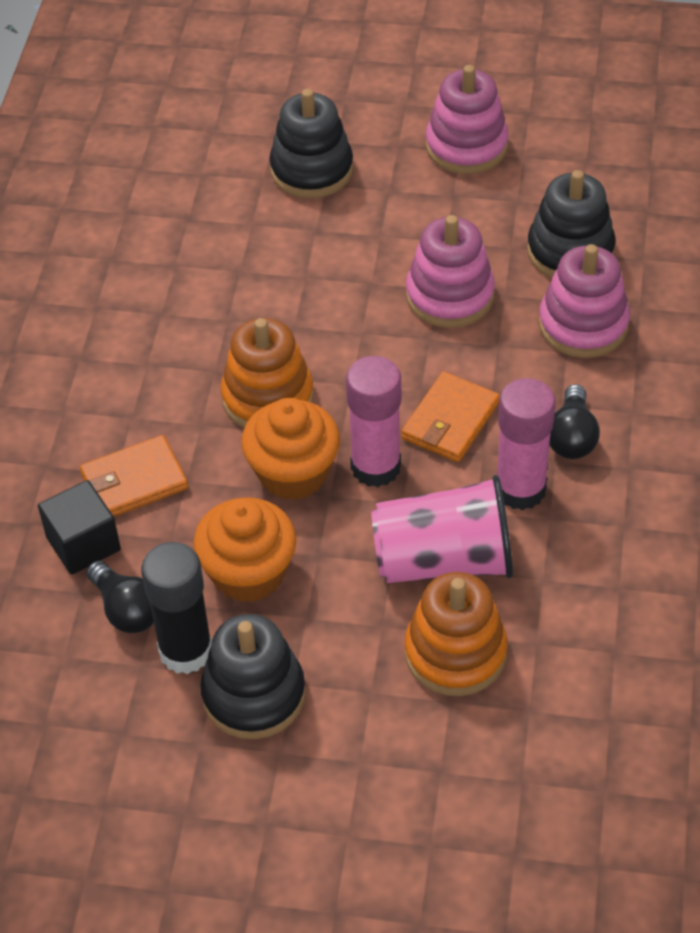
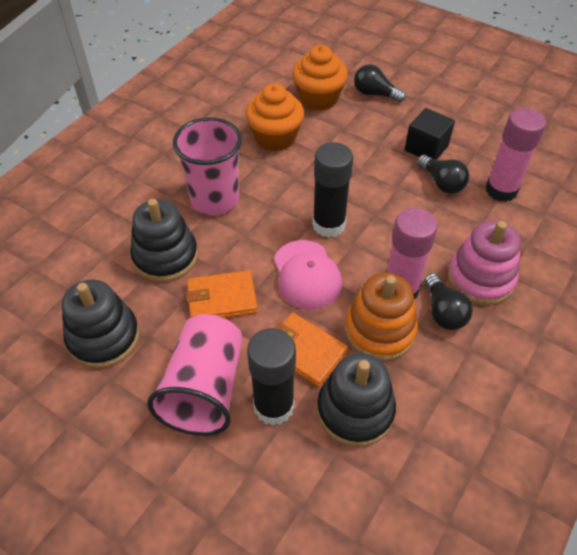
black glue stick: [141,542,212,674] = 1 -> [247,328,296,426] [312,142,353,238] = 2
black light bulb: [86,560,154,633] [549,384,600,459] = 2 -> [354,64,406,103] [417,154,469,194] [424,273,473,330] = 3
orange stacking toy: [221,318,314,428] [405,572,508,696] = 2 -> [345,273,418,361] = 1
pink cap: none = 0 -> [274,240,342,310] = 1
pink cup: [371,475,513,583] = 1 -> [147,314,243,436] [173,117,242,216] = 2
pink stacking toy: [406,215,495,328] [426,65,509,174] [538,244,630,358] = 3 -> [447,221,521,305] = 1

